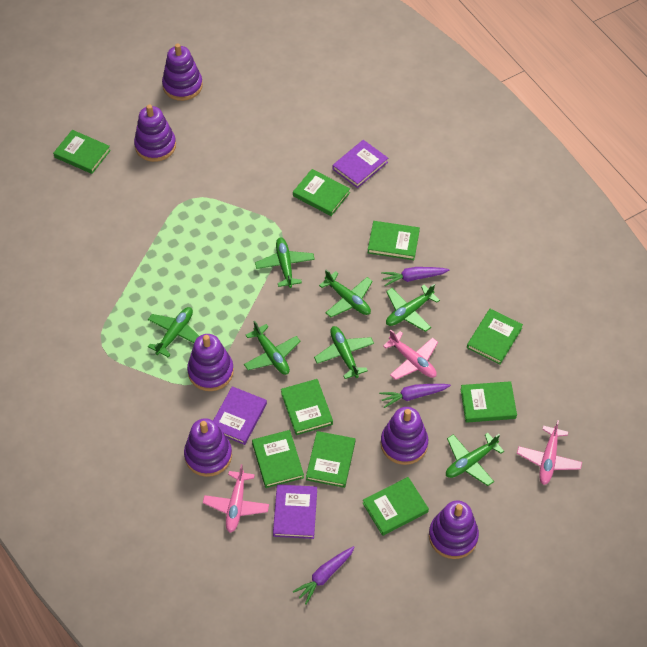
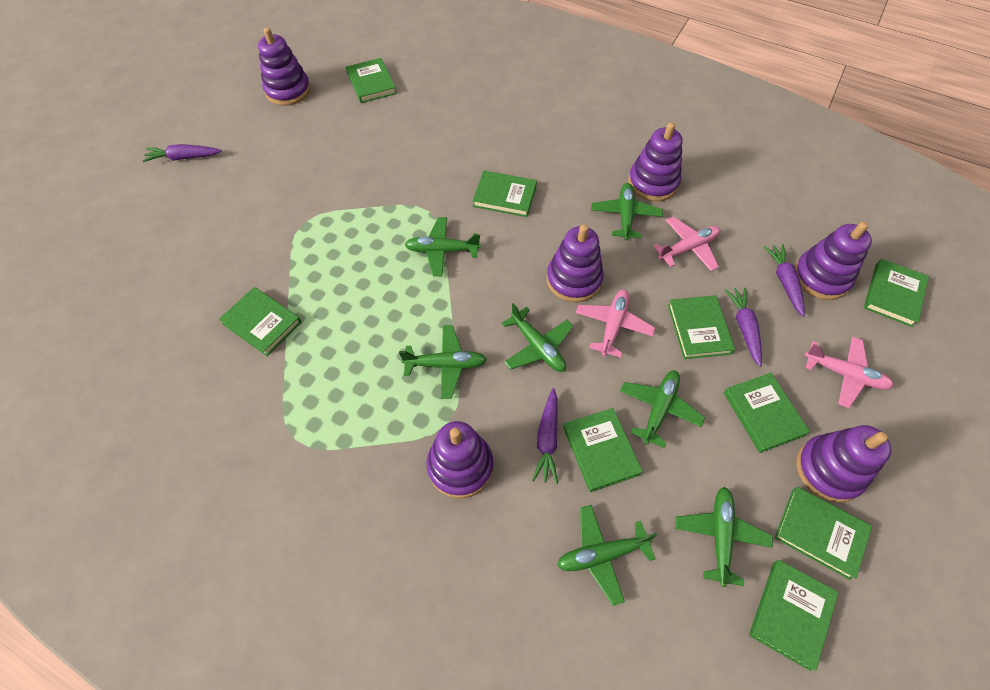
purple book: [213,386,267,445] [273,484,317,539] [332,140,388,188] = 3 -> none = 0
purple carrot: [292,546,355,605] [379,384,451,408] [381,267,449,286] = 3 -> [143,144,222,162] [532,388,558,484] [725,288,762,367] [764,244,805,317] = 4

